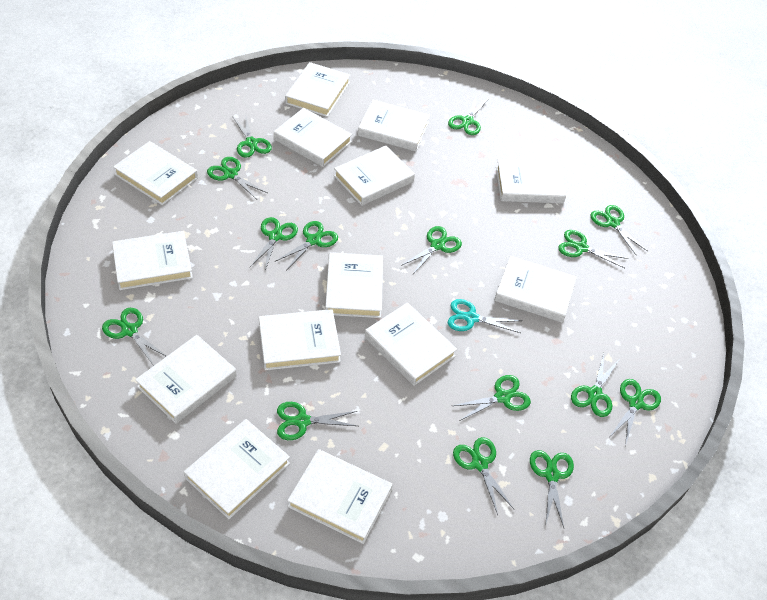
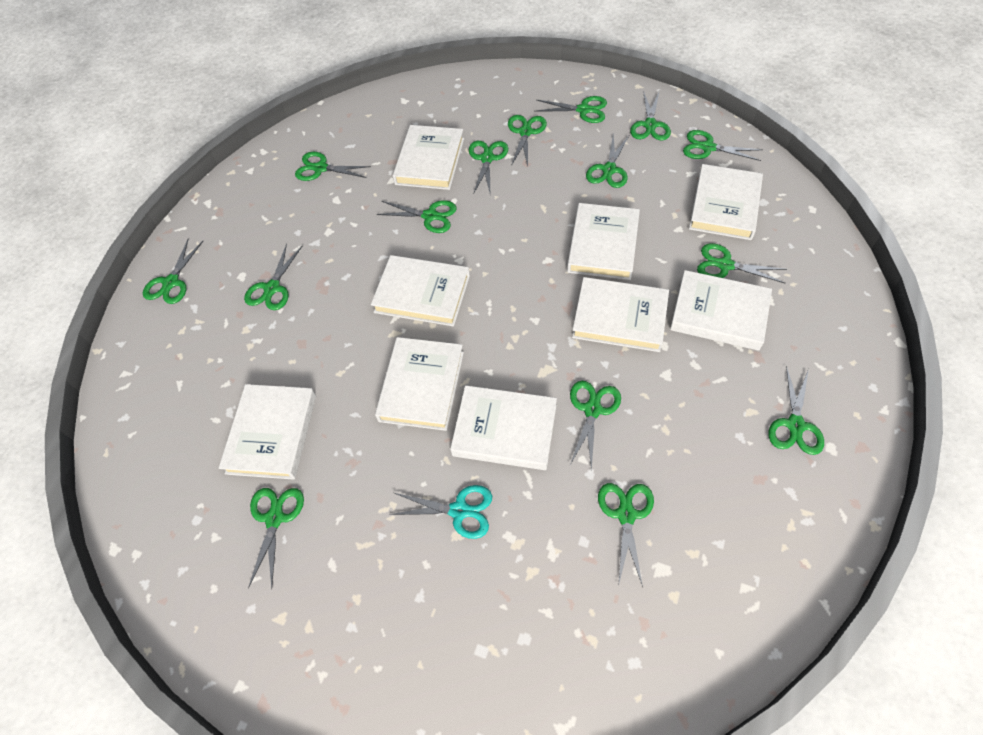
white book: [112,231,193,290] [113,141,198,205] [135,335,237,424] [184,419,290,519] [259,309,341,370] [274,108,352,167] [285,62,350,117] [287,449,393,544] [325,252,383,318] [334,146,415,206] [358,100,430,151] [365,302,457,386] [494,256,577,323] [496,159,566,204] = 14 -> [219,384,316,480] [371,255,470,326] [375,337,464,431] [393,125,464,190] [450,385,557,470] [567,203,640,280] [572,277,669,352] [670,270,772,350] [689,164,763,240] = 9

